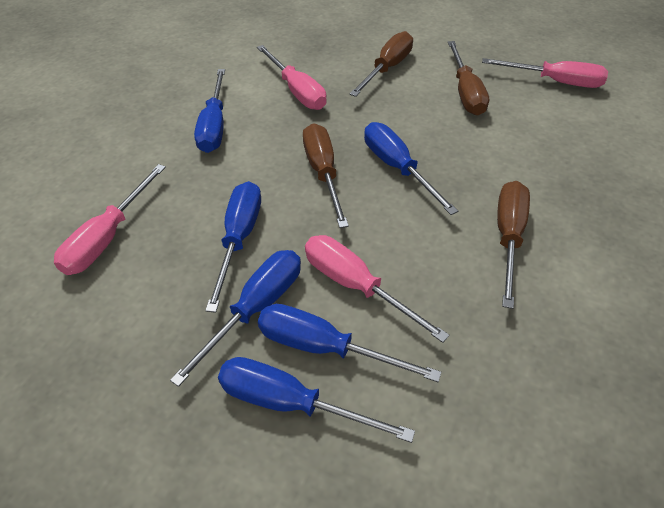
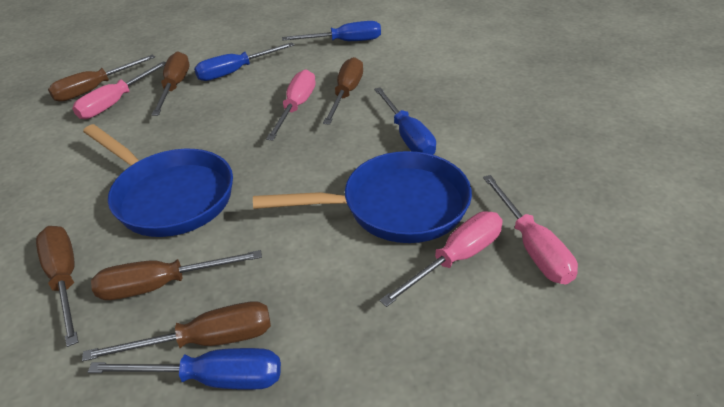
blue pan: none = 0 -> [83,124,233,237] [253,151,472,243] = 2
blue screwdriver: [170,250,301,387] [194,69,225,153] [205,181,261,313] [218,357,415,443] [258,304,441,382] [364,122,458,215] = 6 -> [88,348,281,390] [194,42,294,81] [282,21,381,41] [374,87,436,155] = 4
brown screwdriver: [303,123,349,228] [350,31,413,97] [448,41,489,115] [497,181,530,309] = 4 -> [36,226,79,347] [48,55,155,102] [82,301,271,361] [91,250,262,300] [152,51,189,116] [323,57,363,125] = 6

